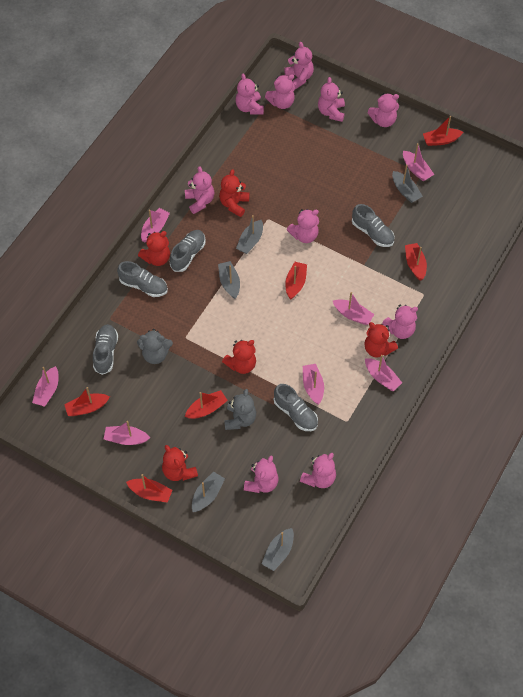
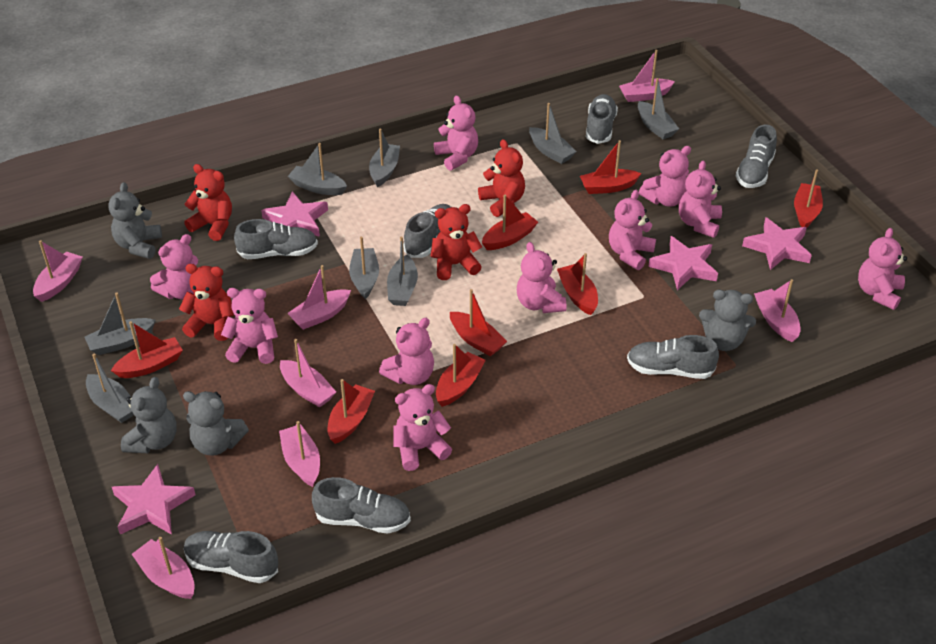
grey boat: [192,471,225,512] [218,261,240,299] [236,215,263,254] [262,528,294,571] [392,164,423,203] = 5 -> [84,293,156,355] [86,353,134,423] [288,143,347,195] [349,237,379,299] [369,129,400,187] [387,237,418,306] [529,103,577,164] [638,78,679,139] = 8
grey shoe: [93,324,118,375] [117,261,168,297] [170,230,206,272] [274,384,318,431] [352,204,394,247] = 5 -> [184,531,278,583] [234,219,318,259] [312,477,411,534] [403,204,451,258] [586,94,618,144] [627,335,719,379] [736,125,777,188] = 7
grey teddy bear: [137,329,173,364] [224,389,256,430] = 2 -> [108,182,162,259] [121,377,177,453] [183,391,249,456] [699,290,756,351] = 4
pink star: none = 0 -> [112,464,195,535] [261,191,328,237] [648,236,718,290] [742,217,812,270] = 4
red boat: [64,387,110,416] [126,474,173,503] [185,390,228,419] [285,262,307,299] [405,243,427,281] [423,116,463,146] = 6 -> [111,321,183,378] [328,379,375,444] [436,344,486,407] [450,289,507,356] [482,195,538,250] [557,253,598,315] [580,140,642,194] [794,170,823,227] = 8
red teddy bear: [138,231,170,266] [162,445,198,481] [219,169,250,217] [222,340,256,374] [364,322,398,357] = 5 -> [179,264,234,341] [184,164,232,241] [431,204,482,280] [478,139,525,217] = 4

